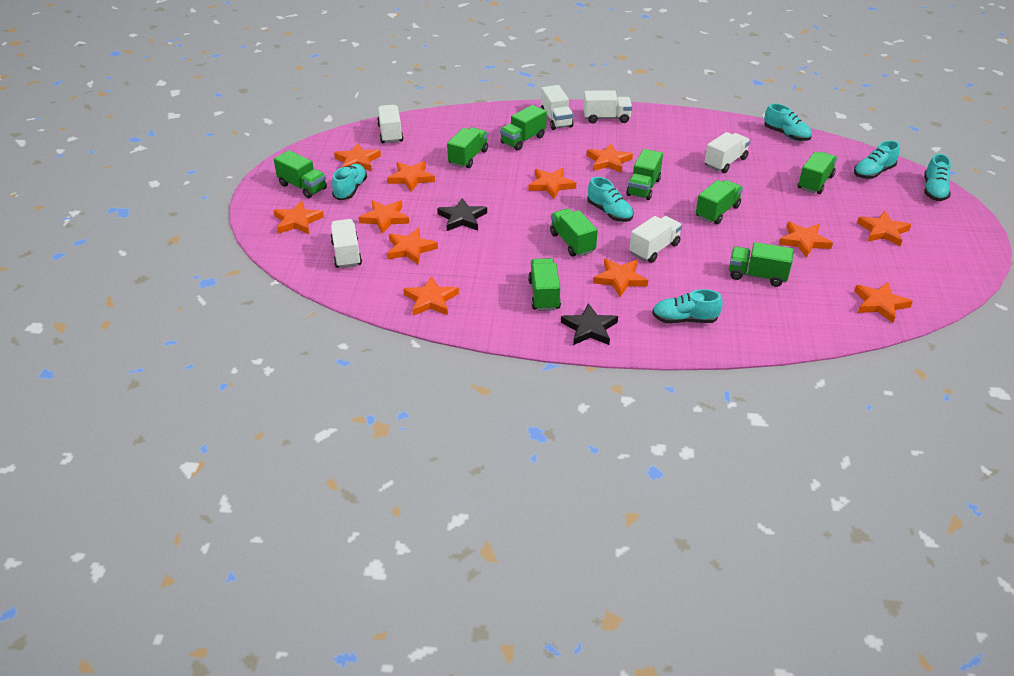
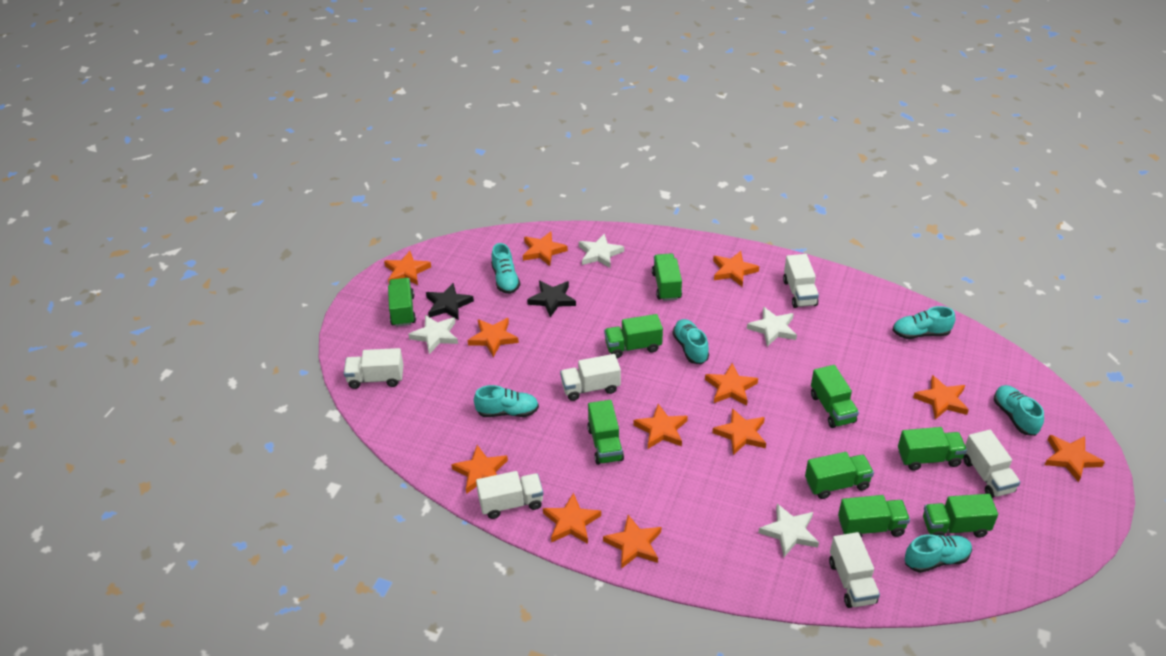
white star: none = 0 -> [408,315,458,354] [579,234,624,268] [747,307,797,347] [758,504,819,557] = 4

